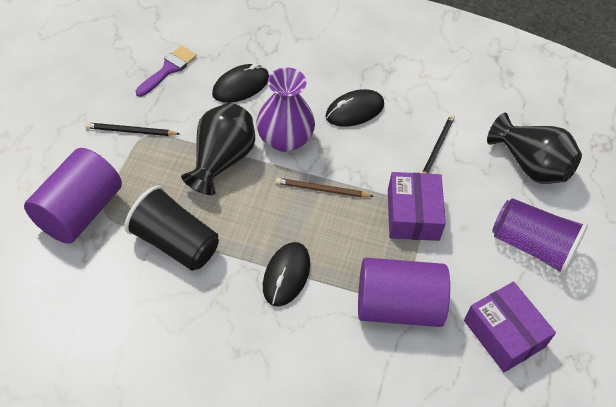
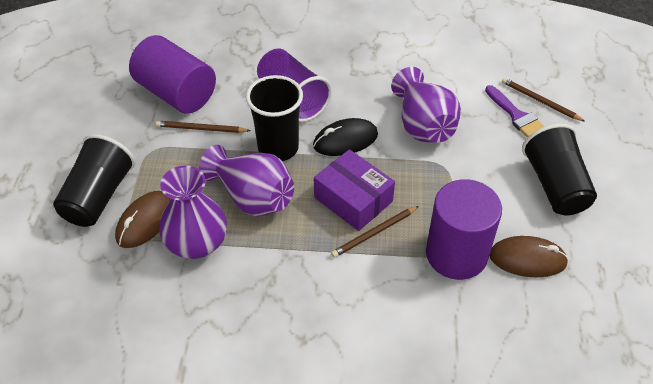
black cup: [125,186,219,271] = 1 -> [53,134,135,227] [246,75,303,161] [522,124,597,215] = 3
black mouse: [212,64,269,103] [263,242,310,307] [325,89,384,127] = 3 -> [313,118,378,156] = 1
black pencil: [85,122,179,136] [422,114,455,174] = 2 -> none = 0
black vase: [181,103,255,195] [487,113,582,184] = 2 -> none = 0
brown mouse: none = 0 -> [115,191,171,248] [489,236,569,277] = 2
brown pencil: [276,178,373,197] = 1 -> [156,121,251,133] [331,206,419,258] [502,78,586,122] = 3
purple box: [388,172,446,241] [464,282,556,372] = 2 -> [314,149,395,231] = 1
purple vase: [256,67,315,152] = 1 -> [159,166,227,259] [199,145,294,216] [391,67,461,143] = 3

